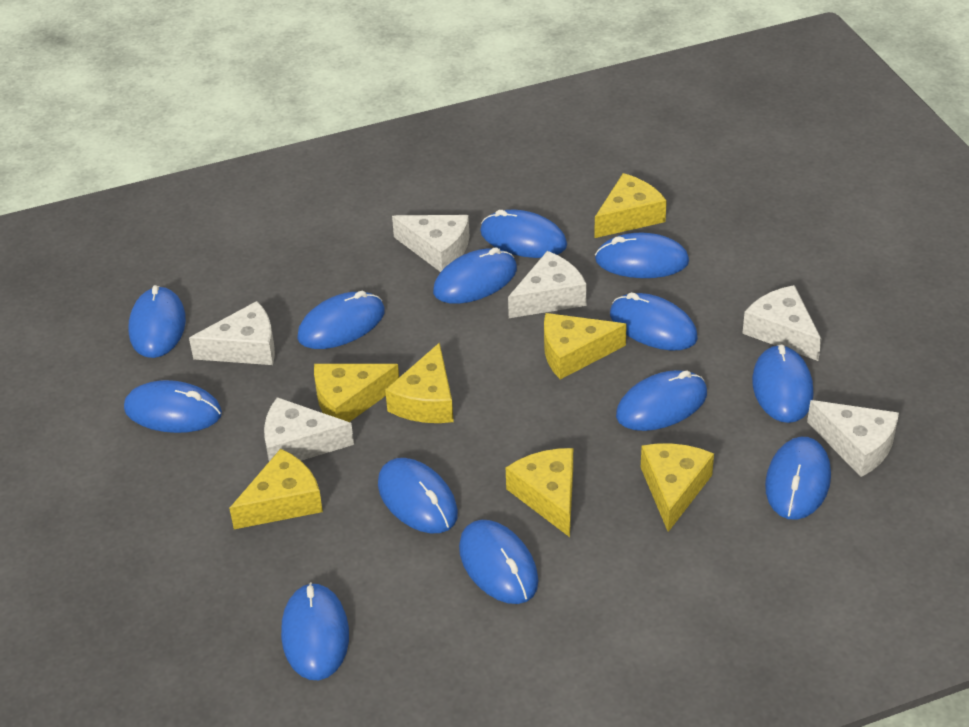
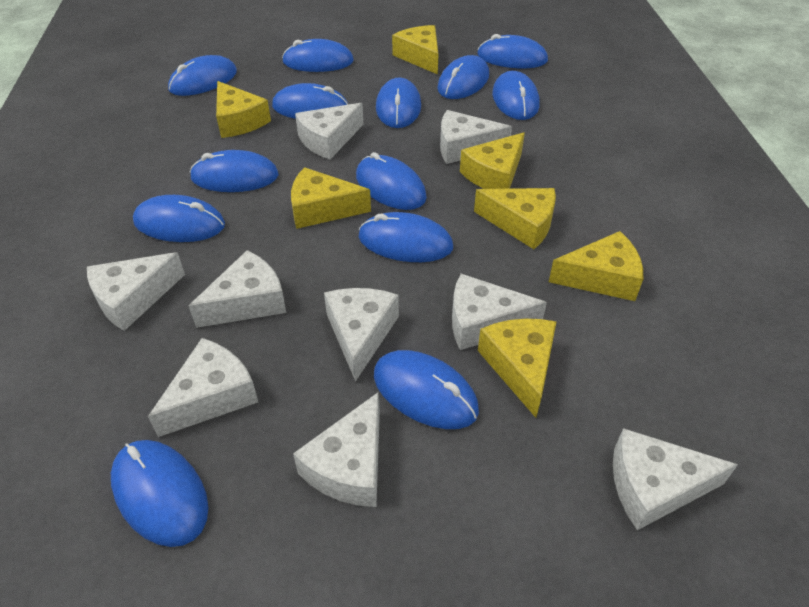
white cheese: [189,301,275,365] [264,397,354,461] [392,215,470,272] [508,251,587,318] [742,285,822,361] [807,400,899,477] = 6 -> [87,252,185,331] [148,338,258,437] [189,250,286,328] [293,392,380,507] [295,103,363,159] [324,288,399,382] [440,110,512,164] [452,274,547,350] [613,428,738,530] = 9

